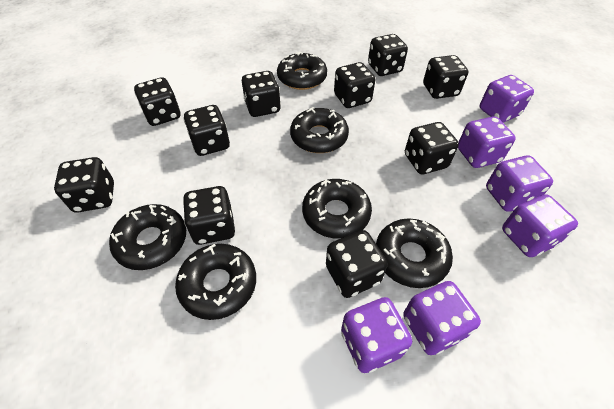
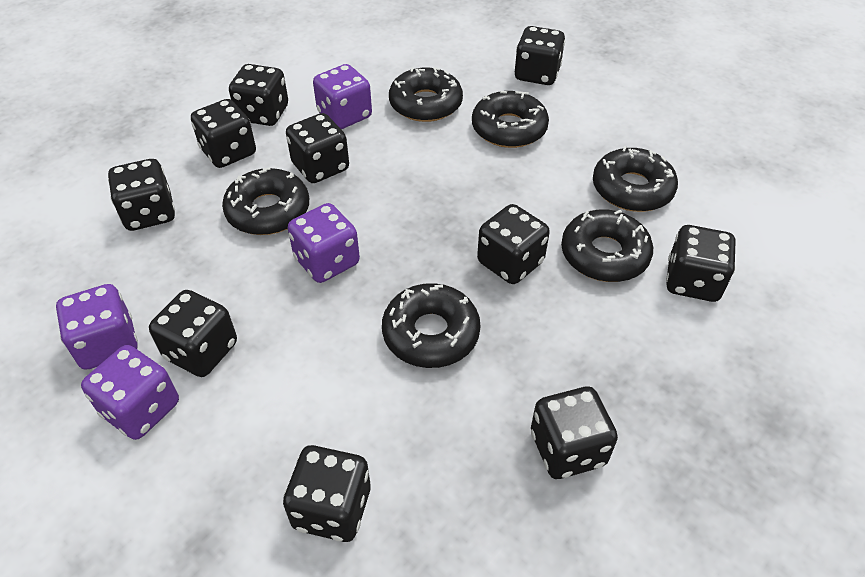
purple dice: [341,297,412,373] [403,281,481,355] [458,116,516,168] [480,75,534,123] [486,155,553,212] [502,194,578,257] = 6 -> [56,284,138,370] [81,345,179,440] [288,203,360,283] [313,64,372,129] = 4

